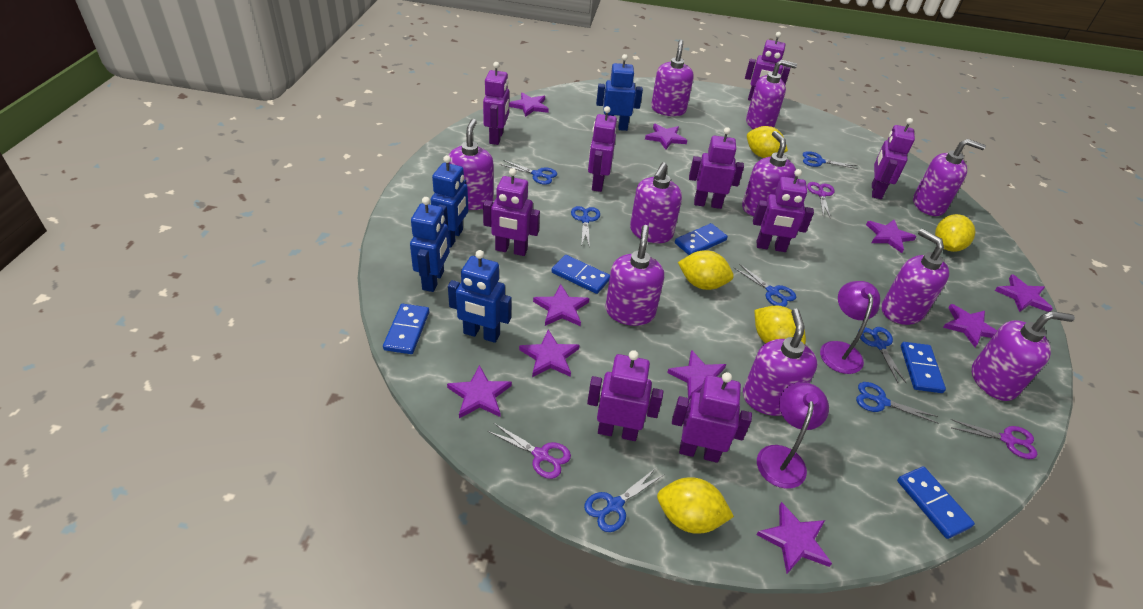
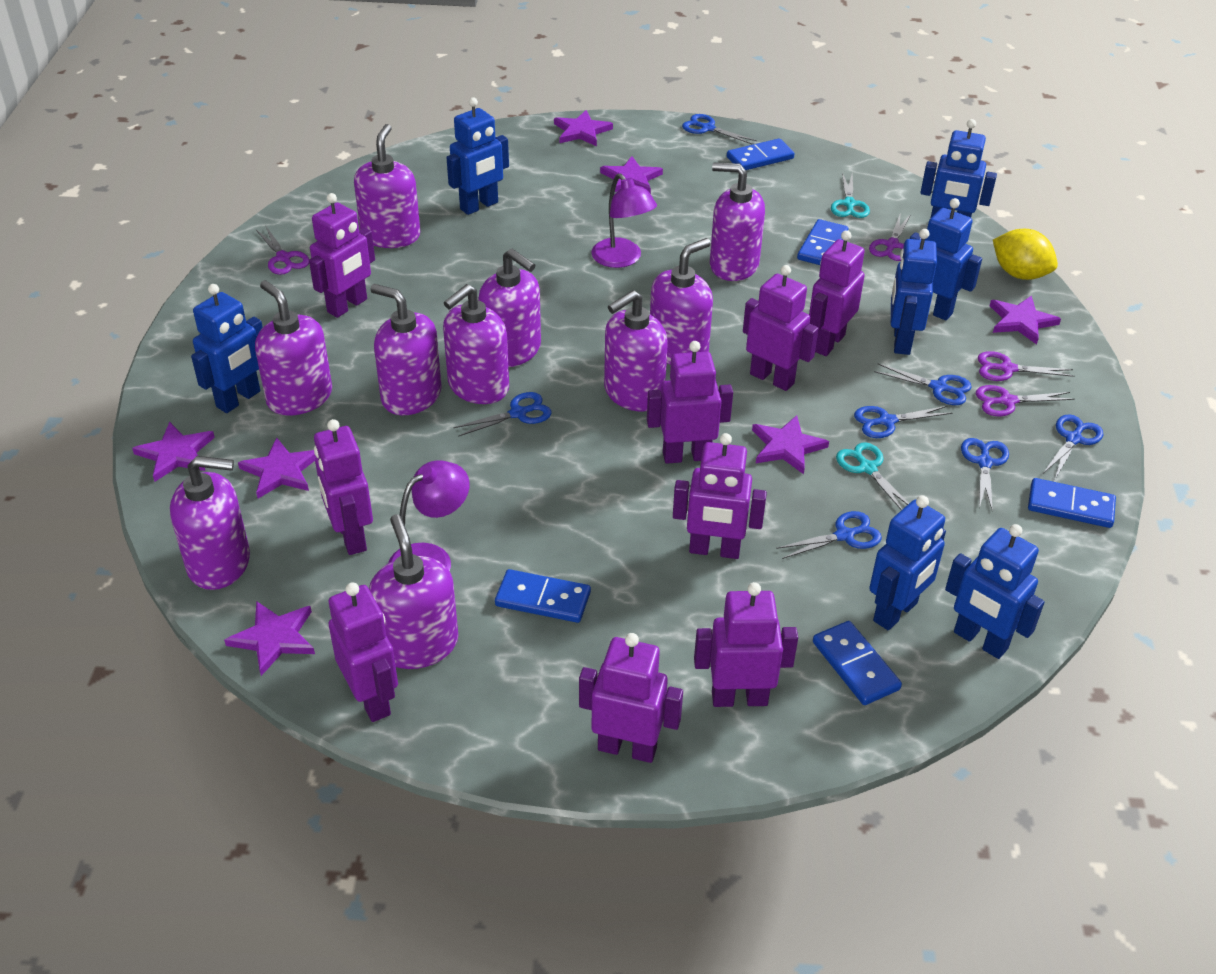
blue robot: [410,197,449,292] [431,155,468,248] [448,250,512,343] [596,54,643,131] = 4 -> [191,284,263,413] [446,97,509,215] [869,496,946,630] [891,229,937,355] [910,198,982,320] [920,119,997,219] [945,524,1045,659] = 7
purple scissors: [488,423,571,479] [807,182,834,217] [950,419,1037,459] = 3 -> [256,225,309,275] [869,213,911,261] [976,385,1074,416] [978,351,1075,381] = 4
purple star: [447,365,512,418] [509,93,549,117] [519,330,579,377] [533,284,590,326] [645,124,688,150] [667,350,726,400] [756,502,832,574] [866,220,916,253] [943,304,997,347] [995,274,1053,312] = 10 -> [132,422,215,482] [224,601,315,676] [238,437,316,498] [554,110,613,146] [600,156,663,194] [752,415,829,474] [990,296,1061,345] = 7
turquoise scissors: none = 0 -> [831,173,870,218] [836,442,909,510] = 2
yellow lemon: [657,477,734,534] [678,250,734,290] [747,126,788,158] [755,305,806,345] [935,214,975,252] = 5 -> [993,229,1058,280] = 1

